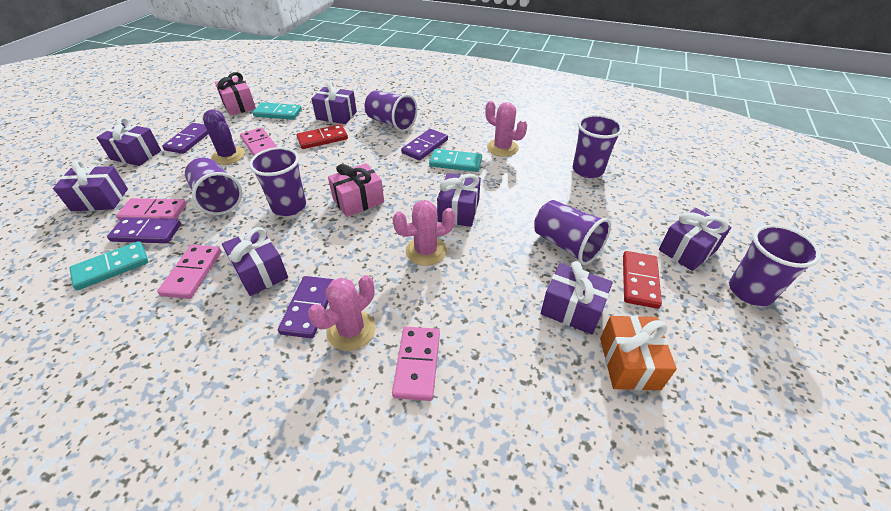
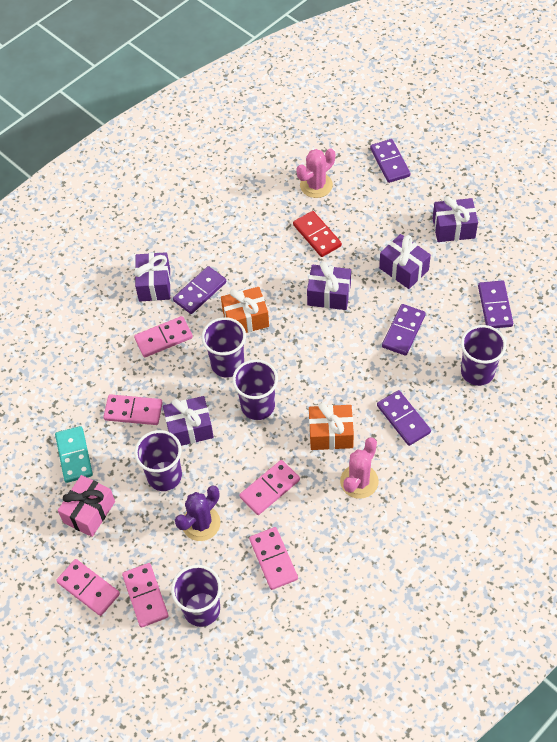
orange gift: [600,315,677,390] = 1 -> [221,287,269,333] [309,402,354,450] = 2
pink cactus: [308,275,375,351] [392,200,456,266] [486,101,527,157] = 3 -> [296,148,335,198] [340,437,379,499] = 2
pink domino: [116,198,186,220] [157,245,222,299] [240,127,277,156] [392,327,440,401] = 4 -> [56,559,120,616] [103,394,163,425] [122,563,169,628] [134,316,193,357] [239,460,300,515] [249,527,298,590] = 6
pink gift: [215,72,256,115] [328,163,384,217] = 2 -> [58,475,115,537] = 1
purple cup: [185,157,243,215] [249,147,306,216] [365,90,417,132] [534,200,611,265] [573,114,623,178] [729,225,821,306] = 6 -> [134,430,182,491] [171,565,222,627] [201,317,246,378] [232,359,278,420] [461,325,506,386] = 5
purple domino: [107,218,181,243] [162,123,209,154] [278,276,334,338] [401,129,448,160] = 4 -> [173,266,226,314] [370,139,410,183] [377,390,431,446] [382,304,426,356] [478,281,513,328] = 5
purple gift: [53,160,128,211] [96,117,161,166] [222,227,288,296] [311,81,357,124] [437,173,481,227] [541,261,613,335] [659,208,731,271] = 7 -> [134,252,171,301] [163,396,214,446] [307,262,351,310] [379,234,431,289] [432,196,478,242] = 5
red domino: [297,124,348,149] [623,251,662,309] = 2 -> [293,211,342,257] = 1
turquoise domino: [69,241,148,290] [252,102,302,120] [429,149,482,172] = 3 -> [55,426,93,483] = 1

